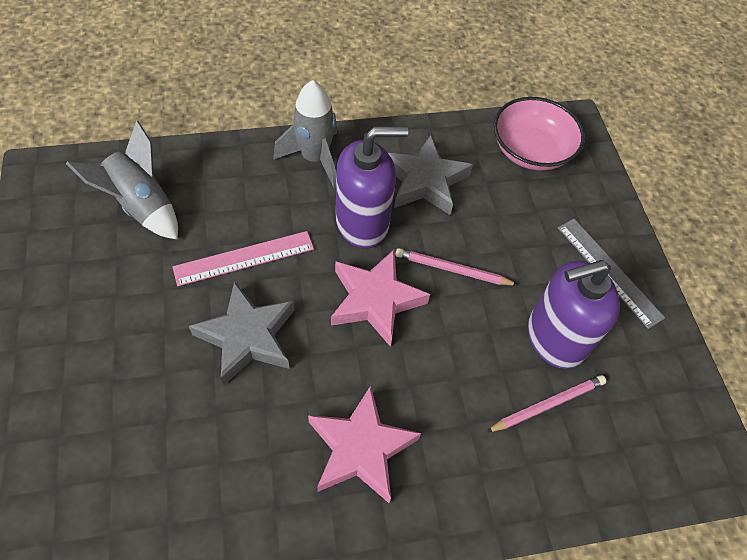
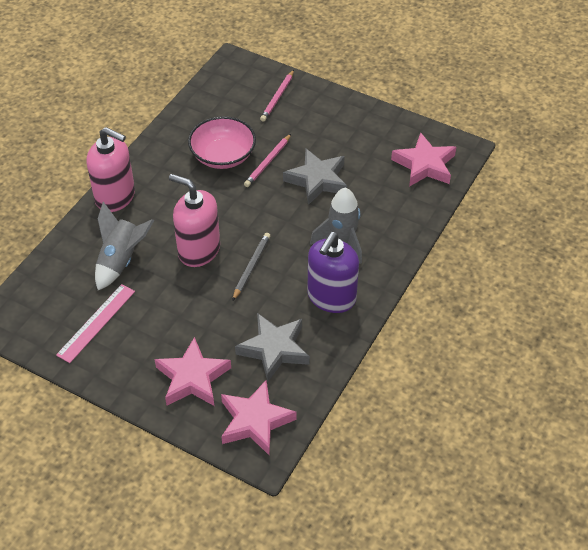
grey pencil: none = 0 -> [232,233,270,301] = 1
grey ruler: [558,219,665,329] = 1 -> none = 0
pink soap dispenser: none = 0 -> [86,127,135,212] [169,174,220,267] = 2
pink star: [308,386,421,503] [331,249,430,347] = 2 -> [155,337,231,406] [221,380,296,455] [391,133,456,187] = 3
purple soap dispenser: [336,126,408,248] [528,260,620,369] = 2 -> [307,232,359,313] = 1

